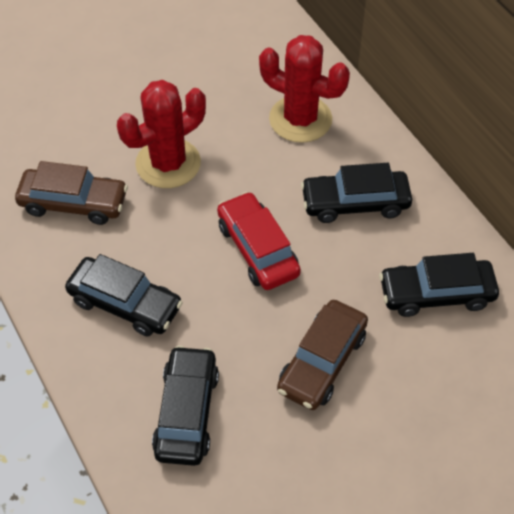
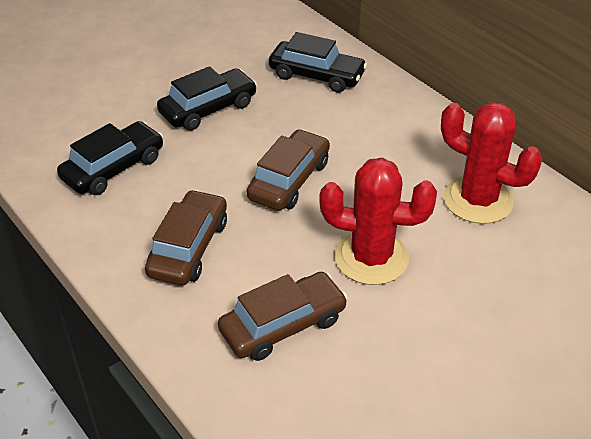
black car: [65,254,183,337] [152,345,219,466] [301,163,412,223] [379,253,499,317] = 4 -> [57,121,163,195] [157,66,257,131] [269,32,367,93] = 3
brown car: [15,161,128,225] [277,300,368,410] = 2 -> [145,190,227,286] [218,272,348,361] [246,129,330,211] = 3
red car: [217,192,301,290] = 1 -> none = 0

